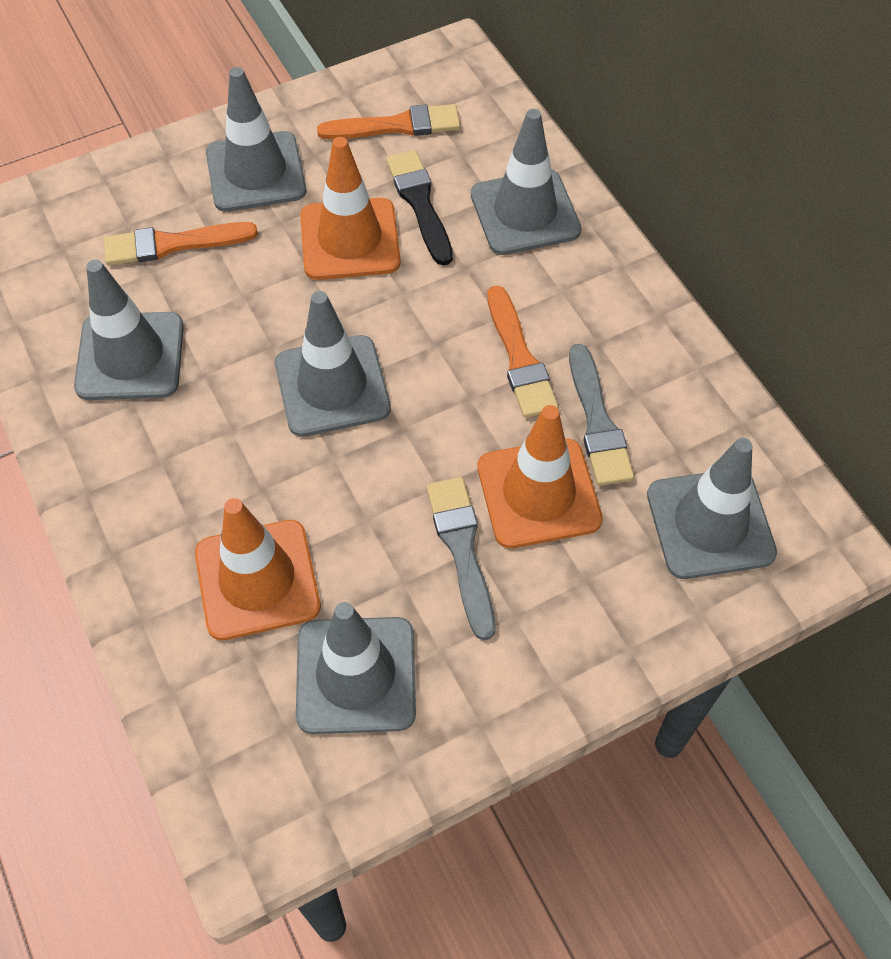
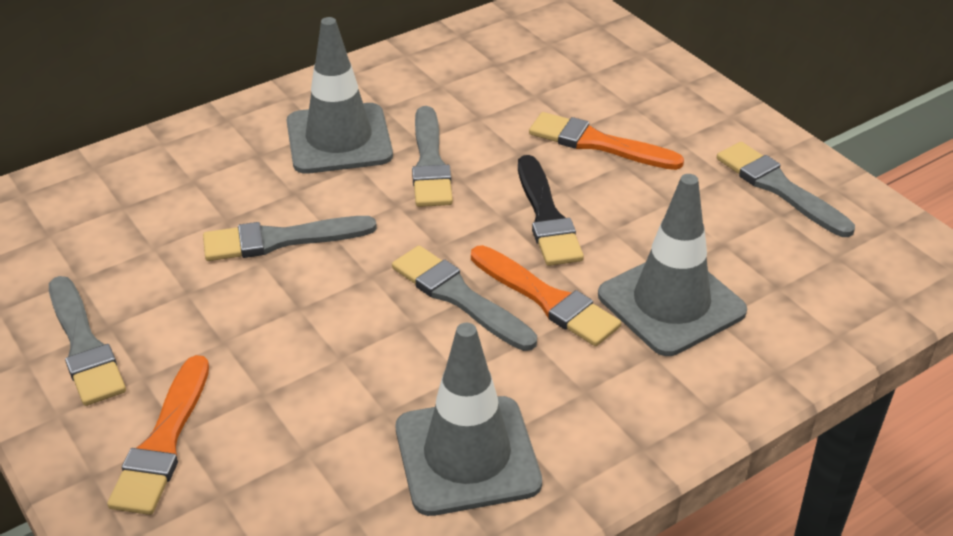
grey brush: [426,477,495,640] [569,344,634,486] = 2 -> [49,276,126,406] [203,216,377,261] [392,246,537,351] [412,106,453,207] [717,142,855,237] = 5
grey traffic cone: [74,260,184,400] [206,67,306,212] [275,291,391,437] [296,602,416,734] [471,109,582,255] [647,438,777,579] = 6 -> [287,17,393,174] [396,323,542,516] [598,174,747,356] = 3
orange traffic cone: [195,498,321,641] [300,137,401,280] [478,405,603,548] = 3 -> none = 0

